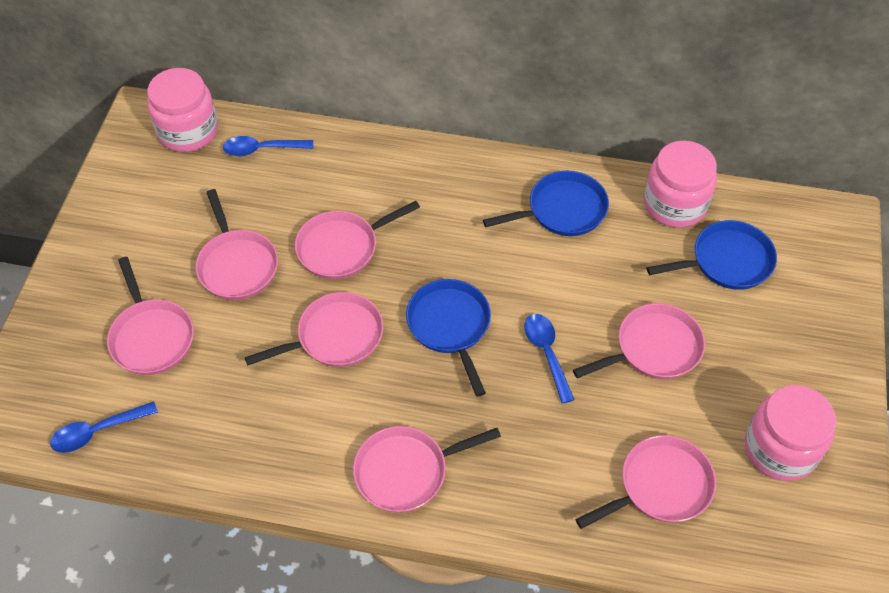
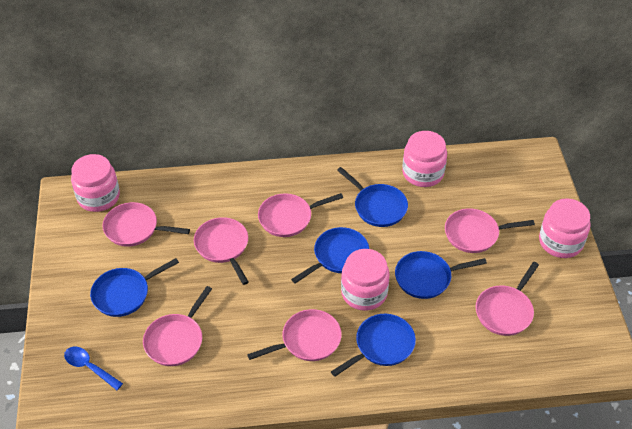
blue pan: [406,279,491,397] [483,171,609,236] [647,220,777,290] = 3 -> [90,258,179,317] [291,227,369,283] [331,314,416,377] [337,167,408,227] [395,251,487,299] = 5
blue spoon: [50,401,158,453] [223,136,313,156] [524,314,575,404] = 3 -> [64,347,123,390] = 1
pink jar: [147,68,218,152] [644,141,717,228] [745,385,836,481] = 3 -> [71,154,120,212] [341,249,390,311] [402,131,447,187] [539,198,591,258] = 4

